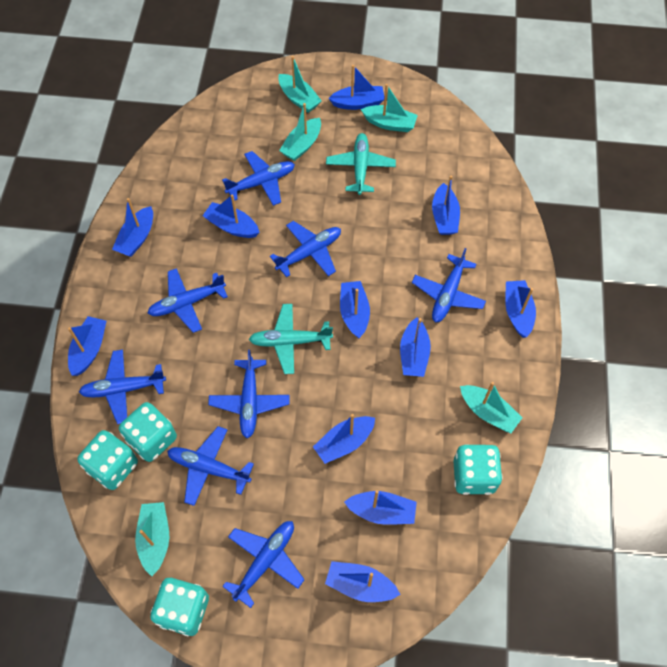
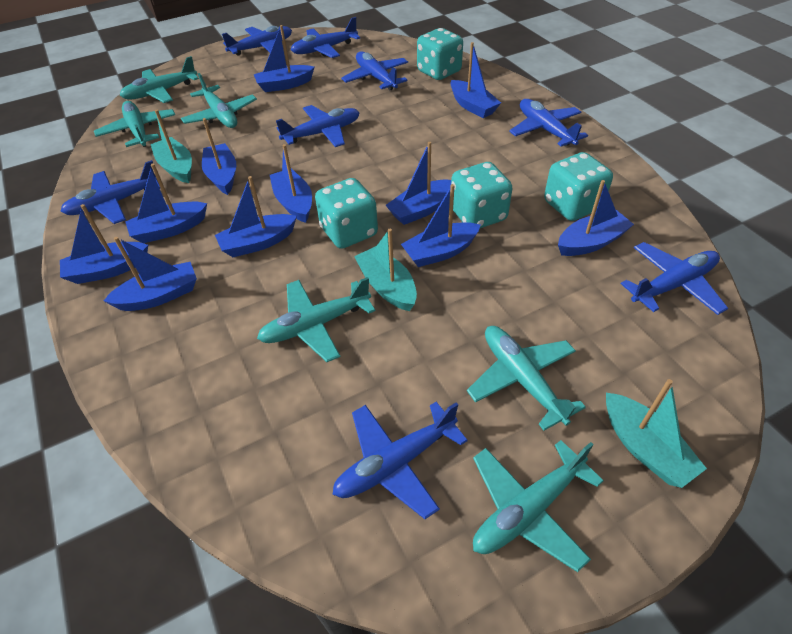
turquoise boat: [135,502,169,576] [278,56,322,113] [279,103,321,161] [361,84,418,132] [460,382,522,433] = 5 -> [151,110,192,183] [354,229,417,311] [606,379,707,488] = 3
turquoise plane: [249,304,333,374] [326,133,396,195] = 2 -> [94,101,175,147] [120,56,199,103] [181,73,257,128] [257,277,375,362] [467,326,586,431] [473,440,604,572] = 6

